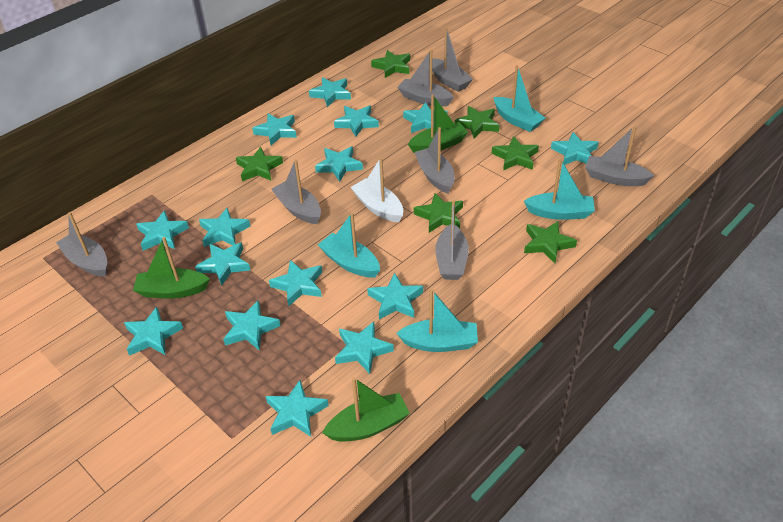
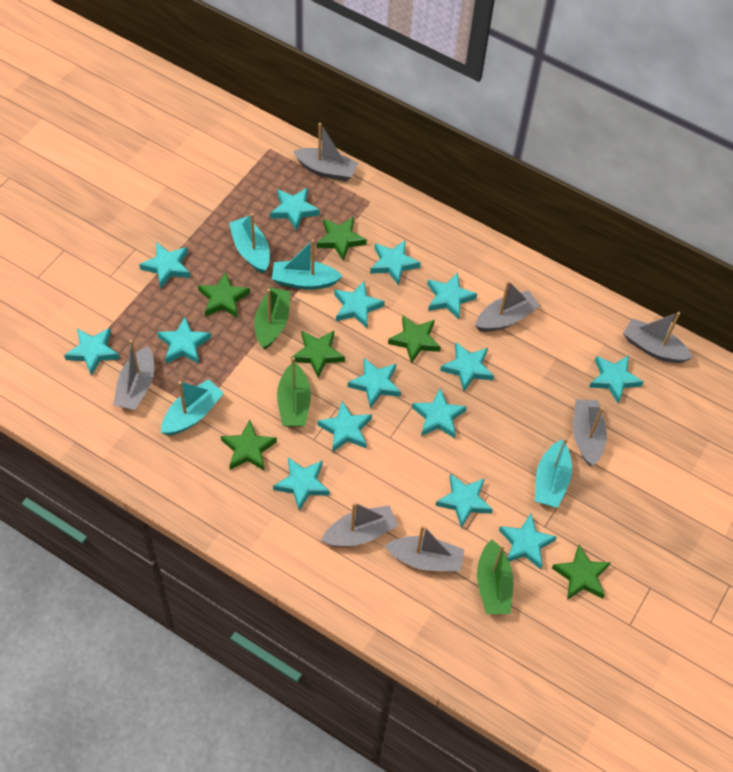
white boat: [351,157,403,222] = 1 -> none = 0

